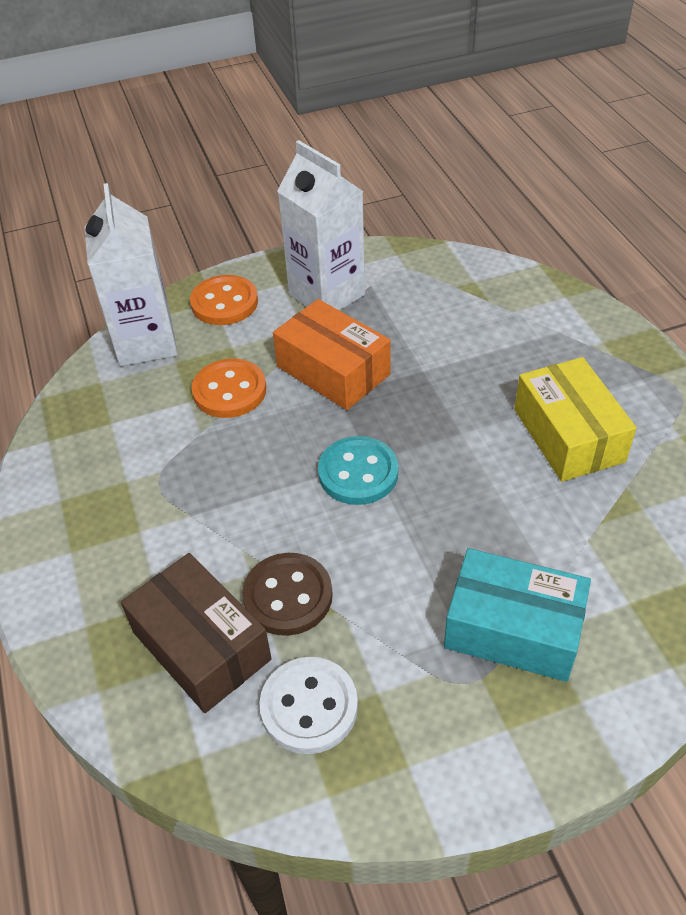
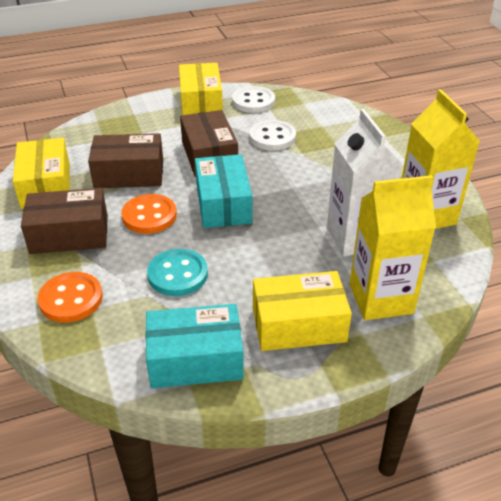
brown box: [121,553,272,713] = 1 -> [21,188,108,254] [88,133,163,188] [180,110,238,177] = 3
brown button: [242,553,333,636] = 1 -> none = 0
orange box: [273,299,391,410] = 1 -> none = 0
turquoise box: [444,548,591,682] = 1 -> [146,304,244,388] [195,154,252,228] = 2
white button: [259,657,358,754] = 1 -> [232,86,275,113] [249,120,296,151] = 2
white carton: [84,183,178,366] [277,140,365,311] = 2 -> [327,109,403,256] = 1
yellow box: [514,357,637,482] = 1 -> [13,138,70,209] [179,63,223,115] [253,271,352,351] = 3
yellow carton: none = 0 -> [350,175,436,320] [402,89,480,229] = 2

